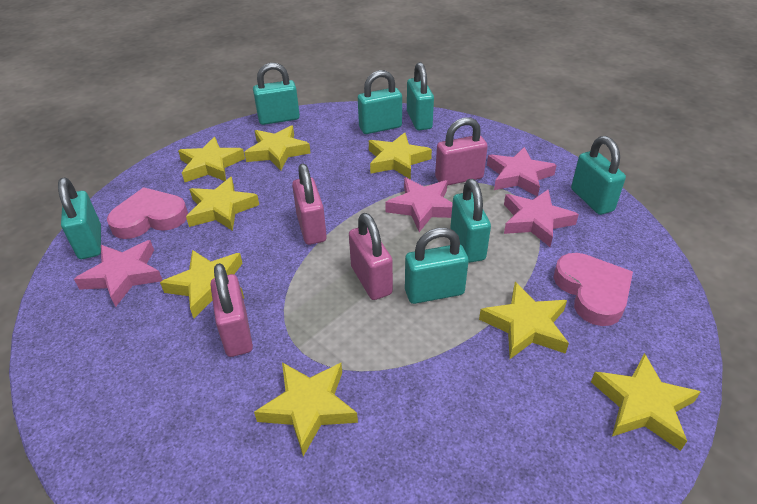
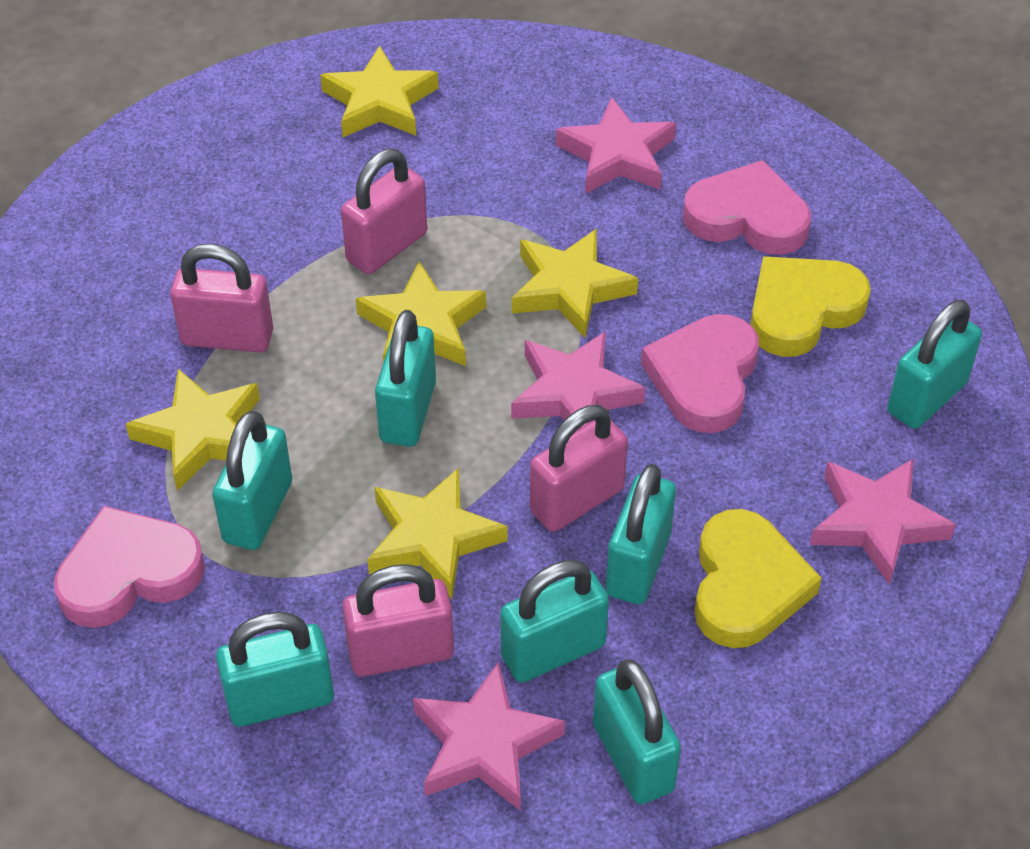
pink heart: [107,187,188,239] [553,253,633,326] = 2 -> [54,506,205,628] [641,314,759,433] [683,160,811,255] = 3
yellow heart: none = 0 -> [694,509,822,648] [750,256,871,357] = 2
yellow star: [160,250,244,318] [178,137,245,182] [186,177,259,231] [244,125,310,171] [254,362,358,456] [369,132,432,179] [479,282,569,359] [591,353,700,451] = 8 -> [126,369,260,491] [320,46,439,137] [356,261,486,366] [367,468,508,599] [512,229,638,338] = 5

